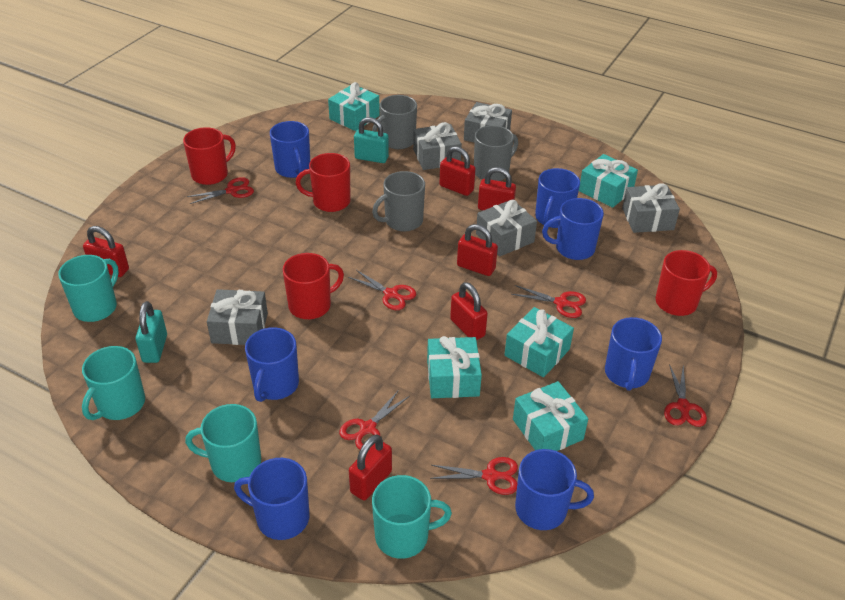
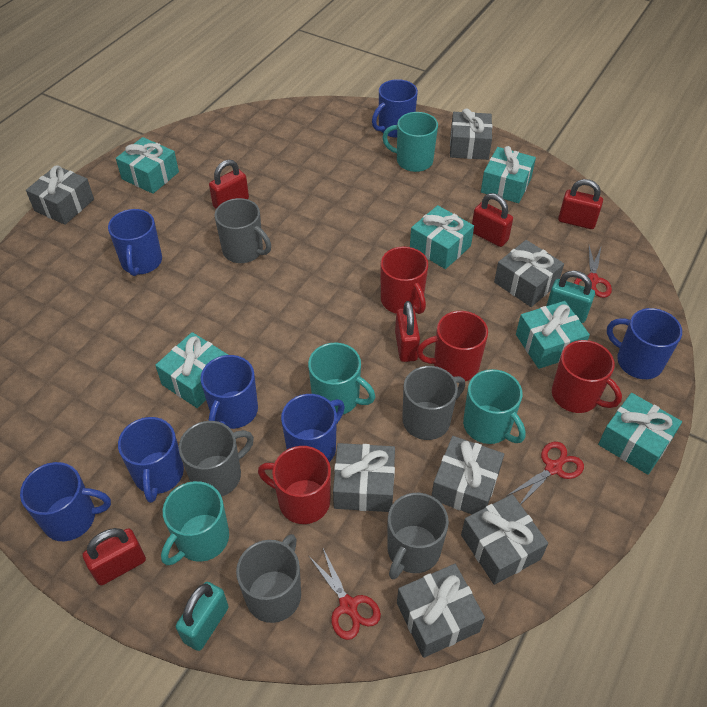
grey gift: [207,289,268,345] [413,122,462,170] [464,102,512,143] [476,199,537,257] [622,183,680,233] = 5 -> [26,165,94,225] [333,443,395,512] [397,564,485,658] [432,436,504,514] [450,108,492,160] [461,494,548,585] [494,240,564,307] = 7
grey mug: [372,95,417,149] [372,171,425,231] [474,125,518,181] = 3 -> [179,421,254,497] [215,198,271,263] [236,534,301,623] [387,493,449,579] [402,366,465,440] = 5
red padlock: [83,226,129,277] [349,435,392,500] [439,146,475,196] [450,282,488,340] [457,224,498,276] [478,167,516,210] = 6 -> [83,528,146,586] [209,160,249,209] [395,301,420,362] [472,193,513,247] [558,179,603,229] = 5
red scissors: [187,177,254,204] [339,390,410,450] [348,270,416,310] [430,457,518,495] [511,285,586,318] [664,364,707,427] = 6 -> [308,549,381,640] [507,442,584,505] [574,245,612,298] = 3
turquoise gift: [328,82,380,131] [427,336,482,398] [504,307,574,377] [513,381,588,451] [579,154,638,208] = 5 -> [116,137,179,194] [155,332,228,408] [410,205,474,269] [481,146,536,203] [516,301,590,369] [598,393,682,475] = 6

